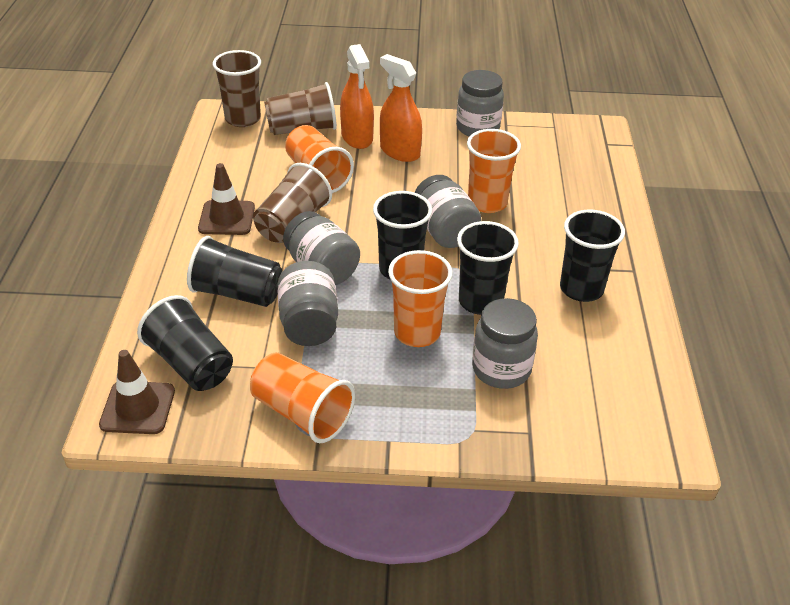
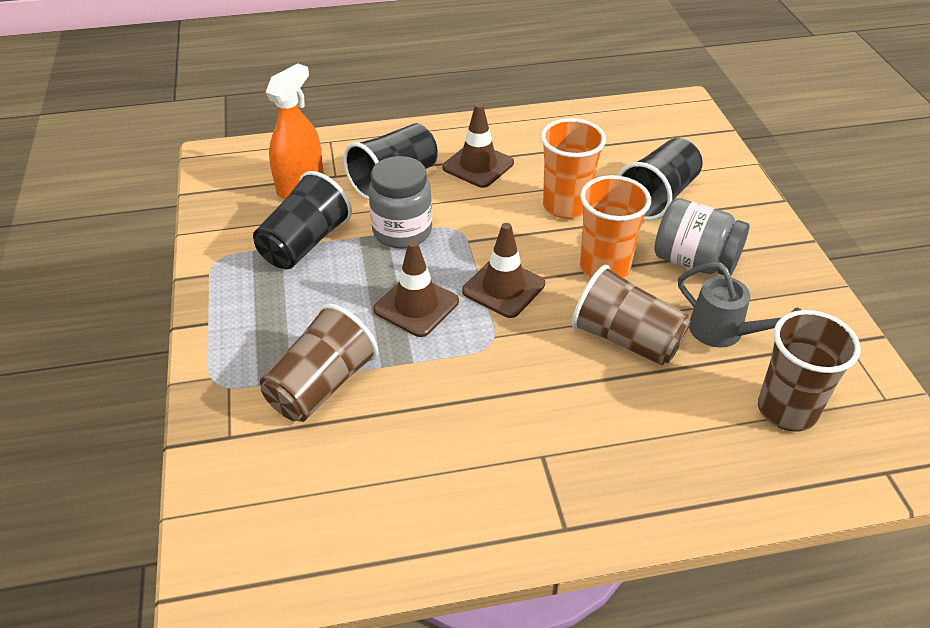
black cup: [137,295,233,391] [187,236,282,307] [373,191,432,280] [457,221,519,315] [560,210,625,302] = 5 -> [253,171,352,269] [344,123,438,200] [617,138,702,220] = 3
brown traffic cone: [99,350,175,434] [198,163,255,235] = 2 -> [373,240,459,337] [442,103,514,188] [462,223,545,318] = 3
grey jar: [277,261,338,346] [283,211,360,285] [415,175,481,248] [456,70,504,136] [472,298,538,389] = 5 -> [369,156,432,249] [654,198,750,275] = 2
grey watering can: none = 0 -> [678,262,801,348] = 1
orange cup: [250,353,355,443] [285,125,354,193] [388,250,453,347] [467,129,521,213] = 4 -> [541,118,606,219] [580,175,651,278] = 2
orange spray bottle: [340,44,374,149] [380,54,422,162] = 2 -> [266,64,324,199] = 1

